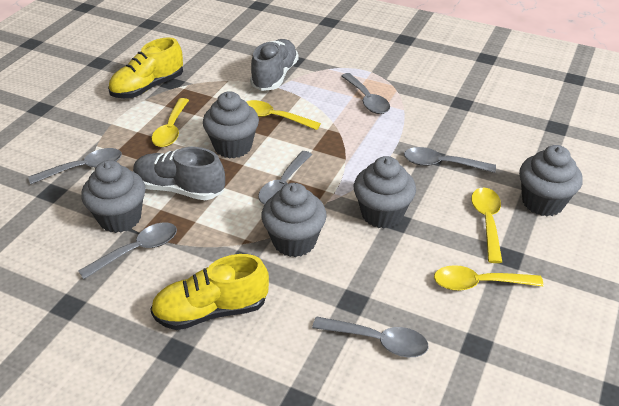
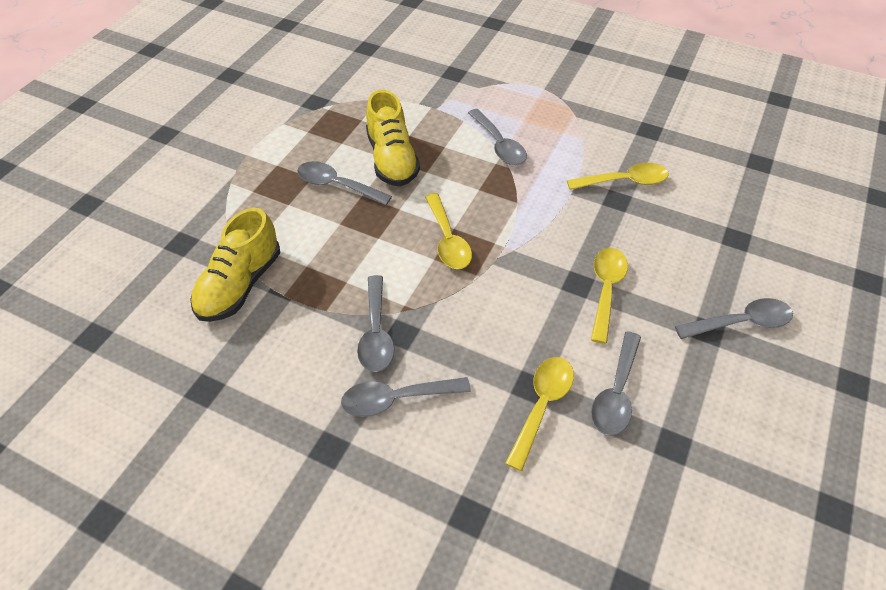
grey cupcake: [81,160,145,233] [203,91,259,158] [261,183,327,257] [354,156,416,229] [519,145,583,216] = 5 -> none = 0
grey shoe: [133,147,225,200] [250,39,298,91] = 2 -> none = 0

